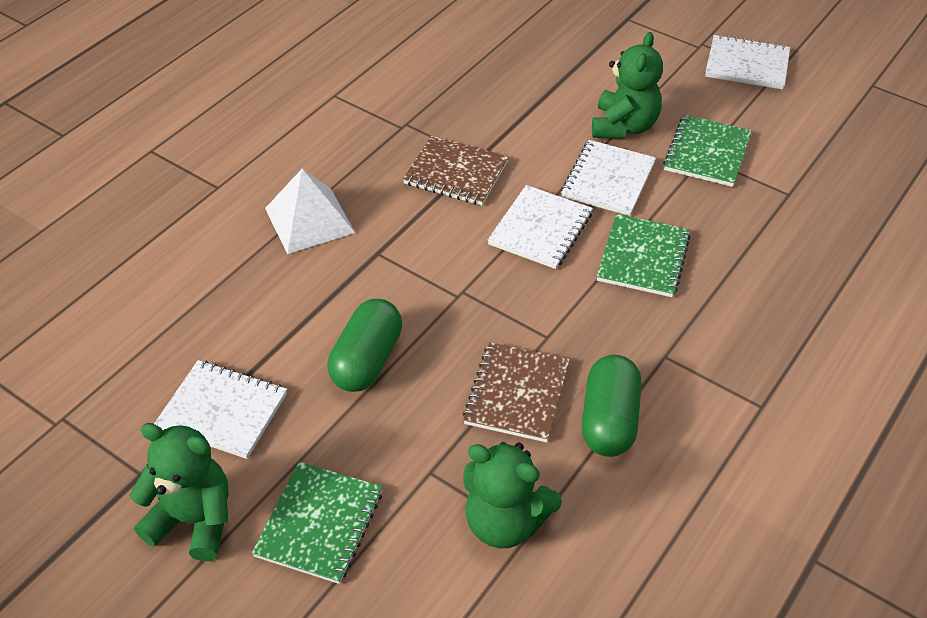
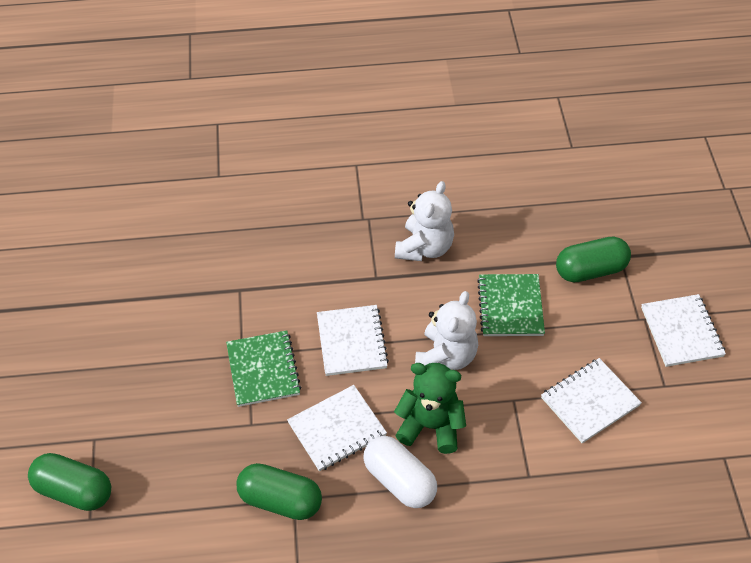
brown notebook: [403,136,509,205] [463,342,570,442] = 2 -> none = 0
green capsule: [327,299,402,392] [582,355,642,457] = 2 -> [28,453,111,511] [236,463,322,520] [556,236,631,283] = 3
green notebook: [252,462,382,584] [596,214,691,297] [663,115,752,187] = 3 -> [226,330,301,407] [477,274,545,336] = 2
green teddy bear: [130,423,228,561] [463,442,562,548] [592,32,663,139] = 3 -> [394,363,466,454] = 1
white capsule: none = 0 -> [364,436,437,508] = 1
white pyramid: [265,169,355,254] = 1 -> none = 0
white teddy bear: none = 0 -> [395,181,454,261] [415,291,478,370] = 2

